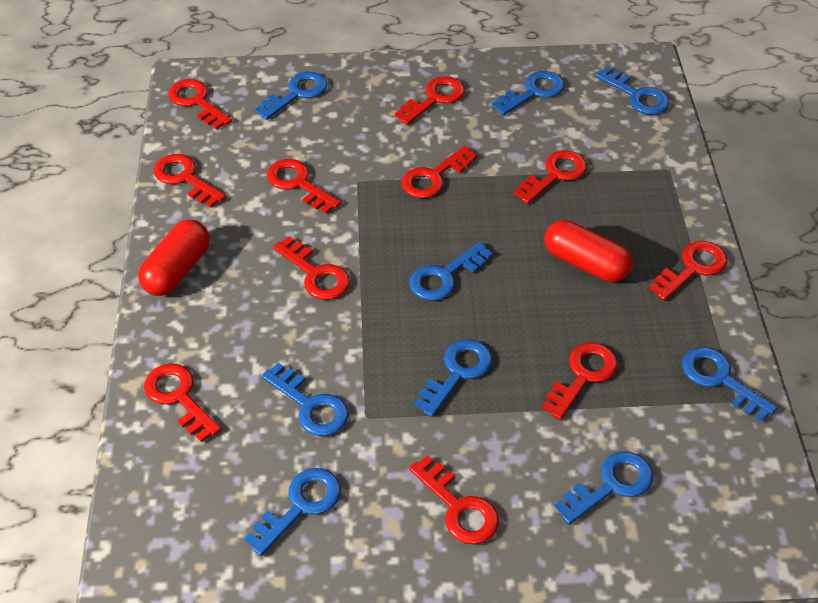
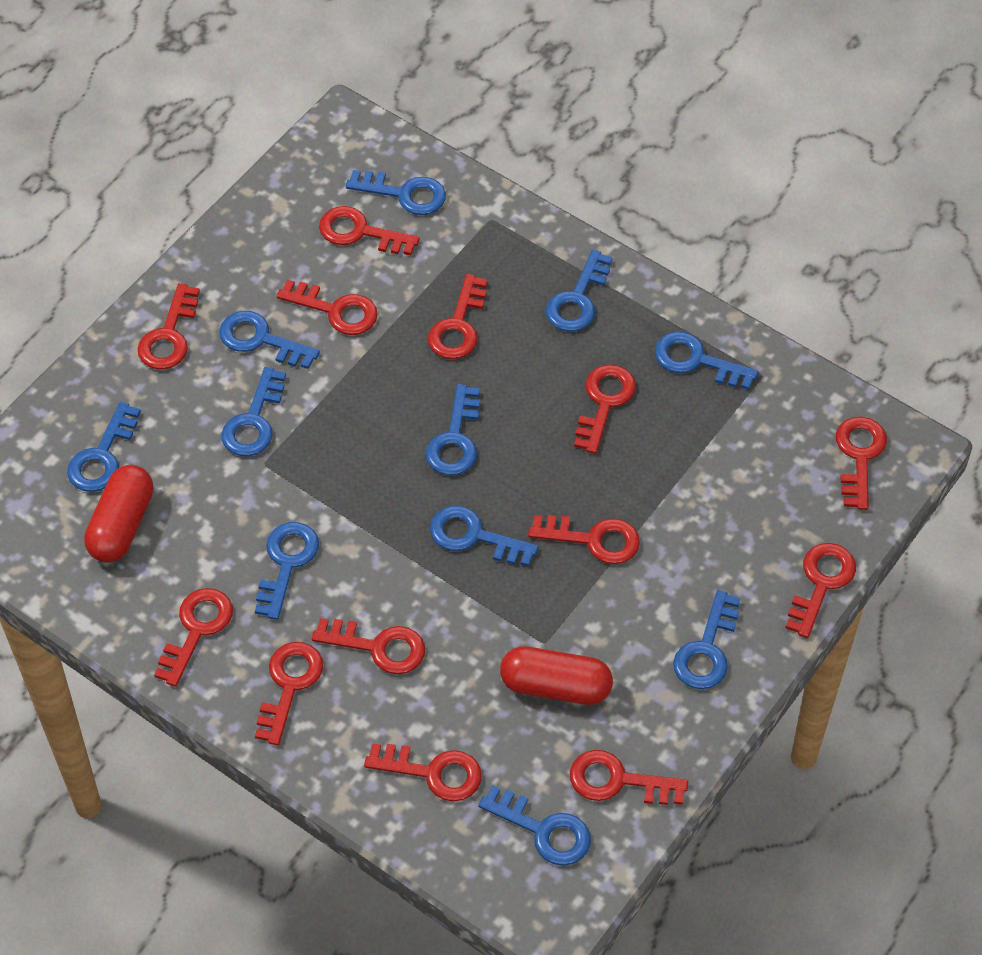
blue key: [244,468,341,556] [255,71,327,120] [262,363,349,436] [409,242,493,301] [414,339,492,417] [492,71,564,115] [554,451,653,525] [595,66,669,115] [682,347,777,422] = 9 -> [67,402,141,492] [219,311,320,369] [221,367,286,456] [255,522,319,620] [346,170,446,215] [425,384,480,476] [430,506,539,567] [478,785,591,866] [546,250,613,332] [655,332,759,390] [673,590,740,689] = 11
red key: [144,363,221,442] [154,154,226,208] [168,79,232,130] [267,159,341,214] [273,236,350,300] [395,76,465,125] [401,146,477,199] [409,455,499,545] [514,150,587,204] [542,343,618,420] [649,241,727,301] = 11 -> [138,283,200,369] [154,588,233,687] [255,642,323,745] [277,279,378,335] [312,618,425,674] [319,206,420,255] [364,743,482,802] [428,274,488,359] [528,515,640,564] [570,750,688,805] [574,364,636,454] [786,543,856,638] [836,417,887,510] = 13

